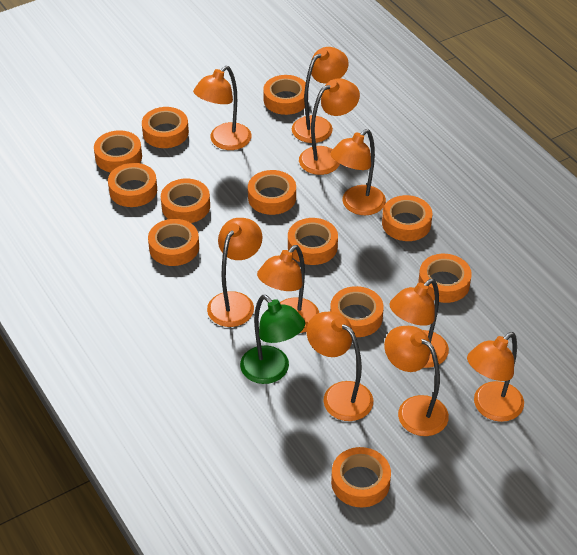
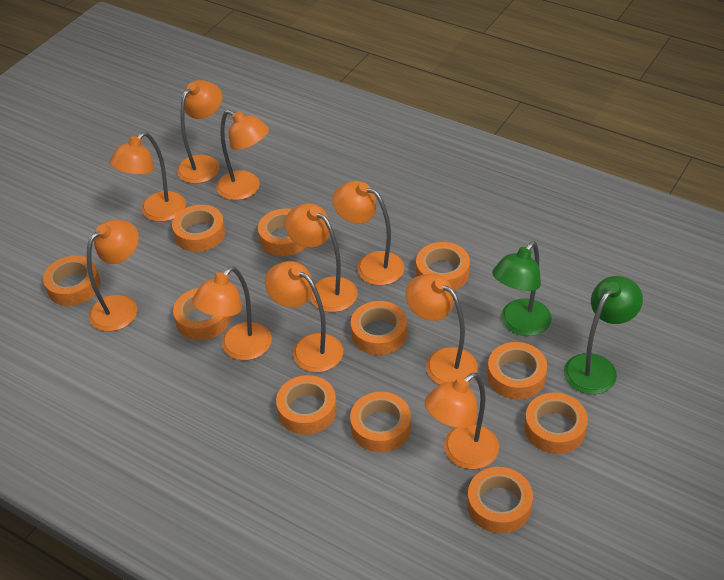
green lamp: [240,295,305,384] = 1 -> [492,241,552,336] [564,276,643,394] = 2
orange tape: [94,130,142,173] [108,163,157,207] [142,107,189,148] [148,219,199,266] [161,178,210,223] [248,170,296,215] [263,75,306,115] [288,218,338,265] [330,286,384,337] [331,447,391,508] [382,195,432,241] [418,254,472,303] = 12 -> [43,256,101,306] [172,205,225,252] [173,288,230,340] [258,209,306,256] [276,375,337,435] [350,392,411,452] [351,301,407,355] [416,242,470,290] [467,467,533,534] [487,342,547,399] [525,393,588,454] = 11

